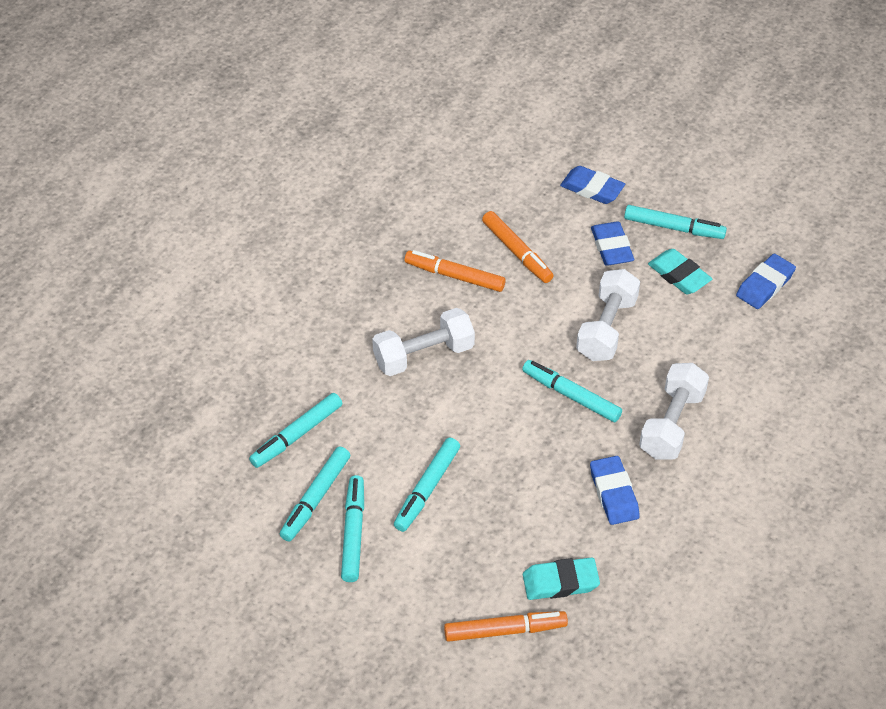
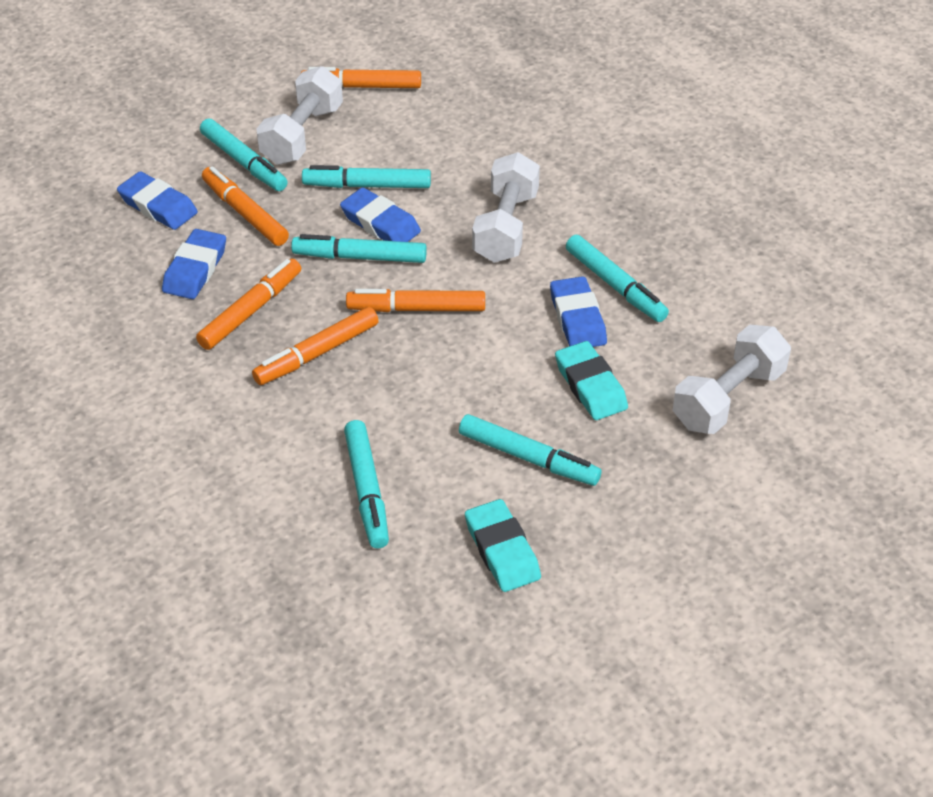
orange marker: [405,250,506,292] [444,611,568,642] [482,211,554,283] = 3 -> [196,259,301,350] [202,166,289,246] [252,307,379,385] [301,67,421,88] [346,289,485,312] = 5

